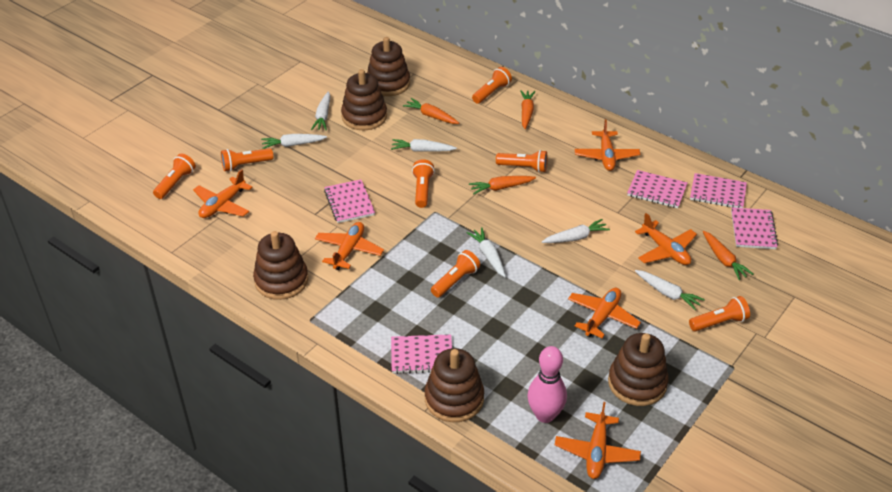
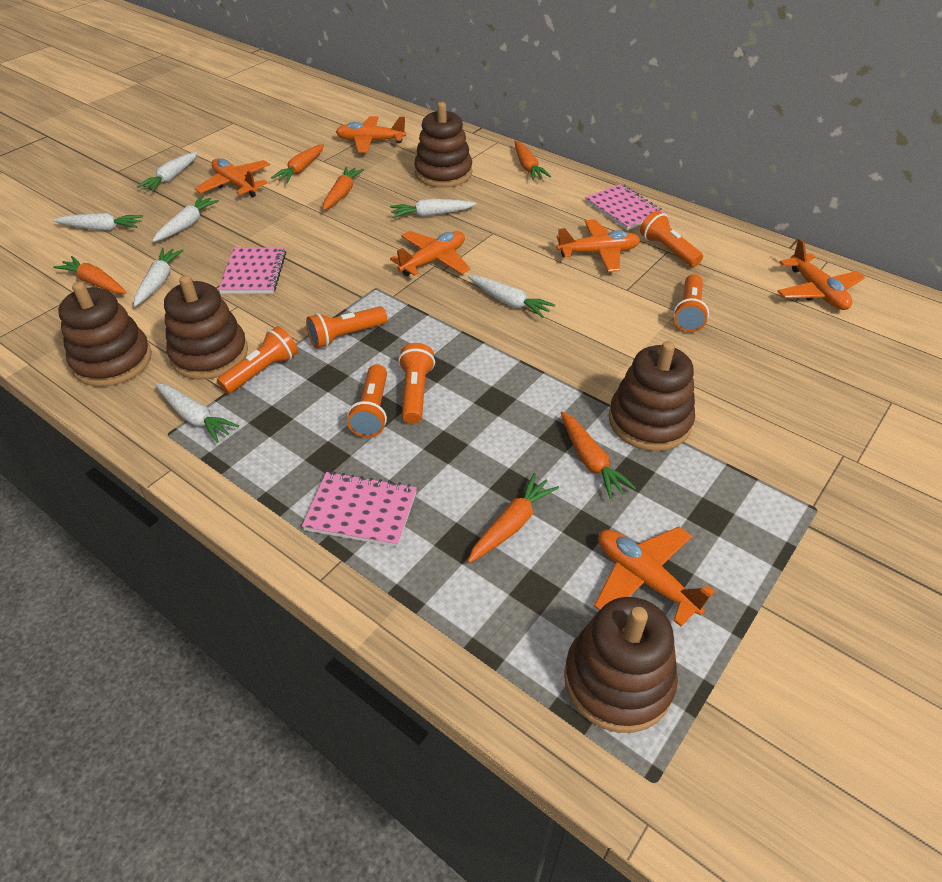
orange carrot: [403,98,459,124] [469,176,536,195] [520,90,535,129] [703,231,753,280] = 4 -> [53,256,127,294] [271,144,324,183] [323,167,364,210] [468,473,559,563] [515,141,551,180] [561,411,636,499] = 6
orange flashlight: [153,154,196,199] [221,148,273,171] [412,159,435,208] [431,250,480,298] [472,67,512,104] [496,150,547,173] [689,296,750,331] = 7 -> [217,326,298,394] [306,306,387,349] [347,364,387,438] [398,343,435,424] [640,211,703,267] [673,274,709,332] = 6
pink bowling pin: [527,346,567,423] = 1 -> none = 0
pink notebook: [324,179,375,223] [391,334,452,374] [627,170,688,208] [690,173,747,208] [731,207,778,249] = 5 -> [218,247,286,294] [302,471,417,547] [585,184,664,230] = 3
white carrot: [261,134,327,149] [311,91,331,130] [391,139,457,152] [467,227,506,277] [542,219,610,243] [635,270,705,310] = 6 -> [53,213,143,230] [134,248,184,306] [137,152,198,192] [152,196,219,242] [155,383,239,443] [390,199,476,218] [468,276,555,318] = 7

